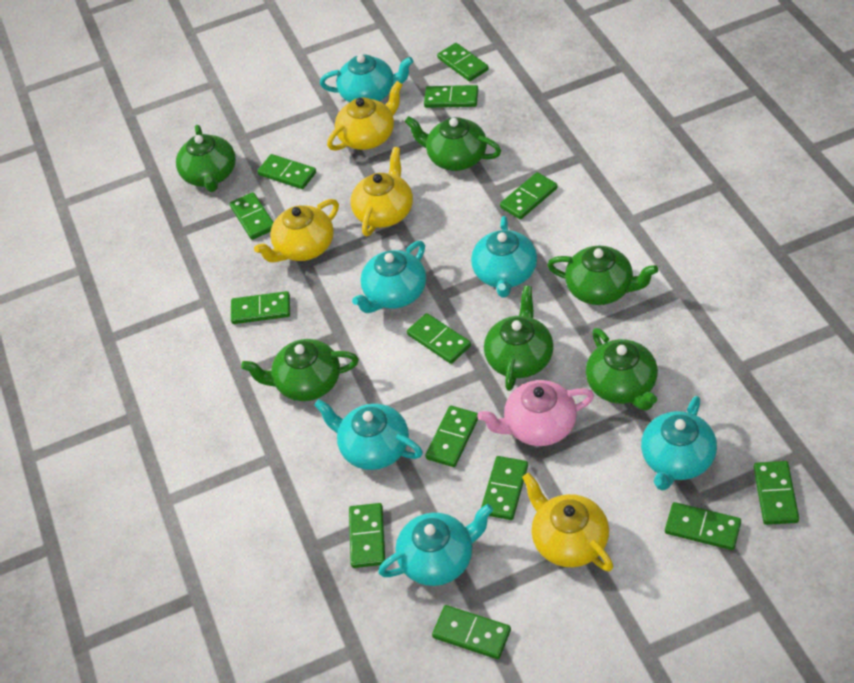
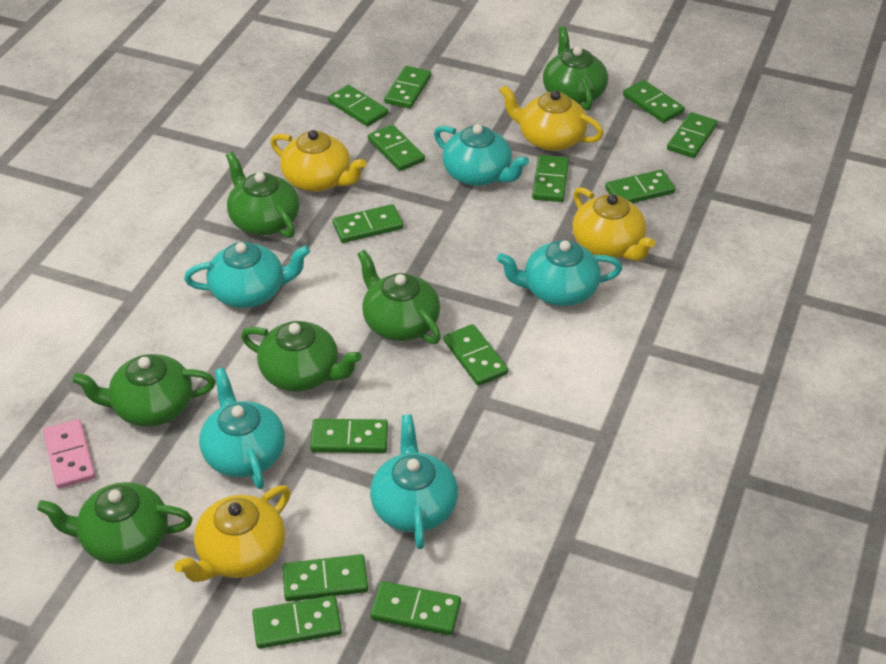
pink domino: none = 0 -> [43,419,95,489] = 1
pink teapot: [477,380,594,446] = 1 -> none = 0
turquoise teapot: [314,399,423,470] [320,54,414,102] [352,241,426,313] [378,504,493,586] [471,216,537,298] [641,396,717,491] = 6 -> [184,242,310,308] [199,368,285,489] [370,414,458,549] [434,124,529,186] [497,240,622,306] = 5

